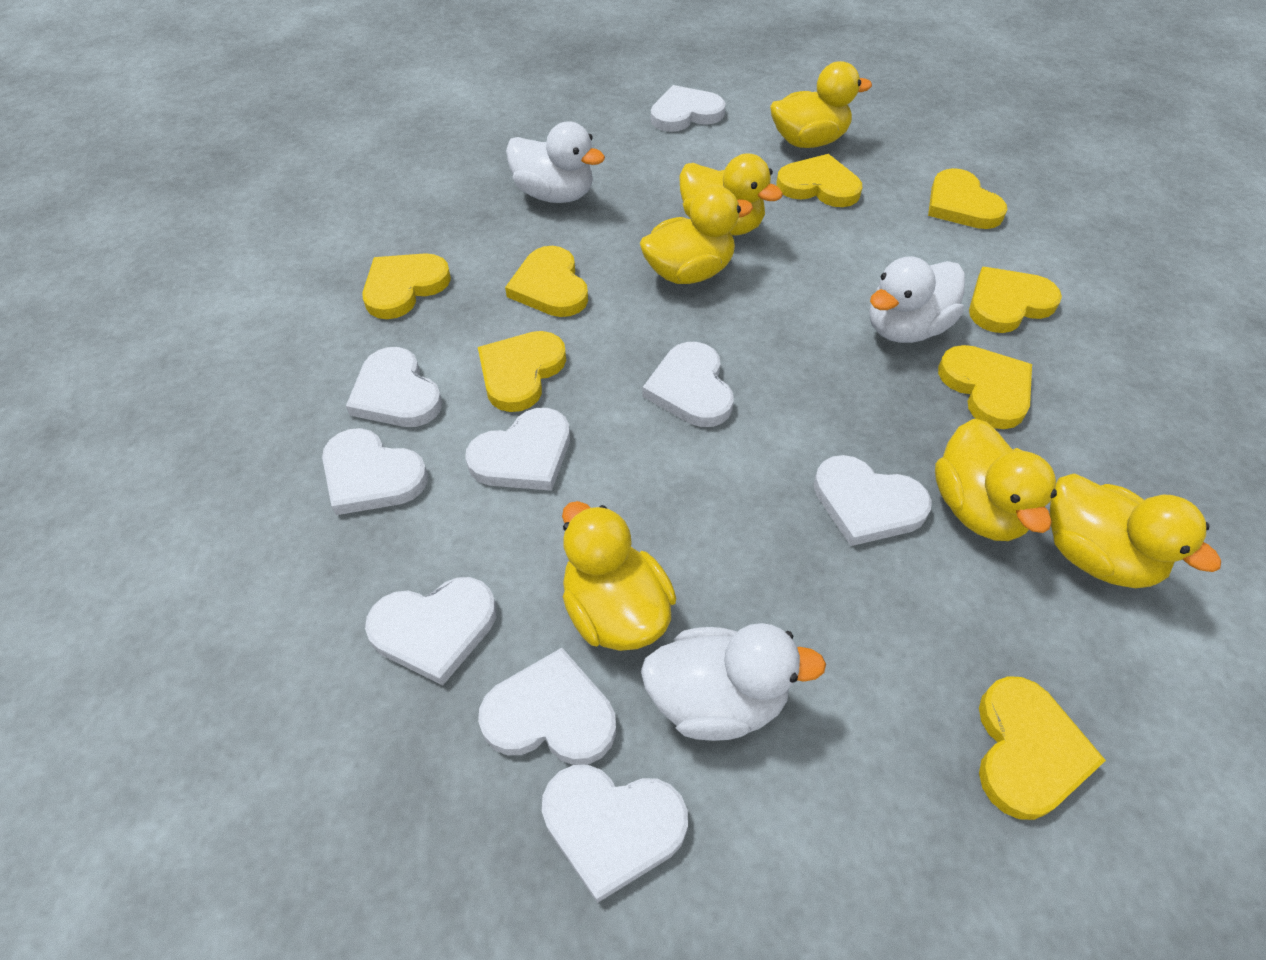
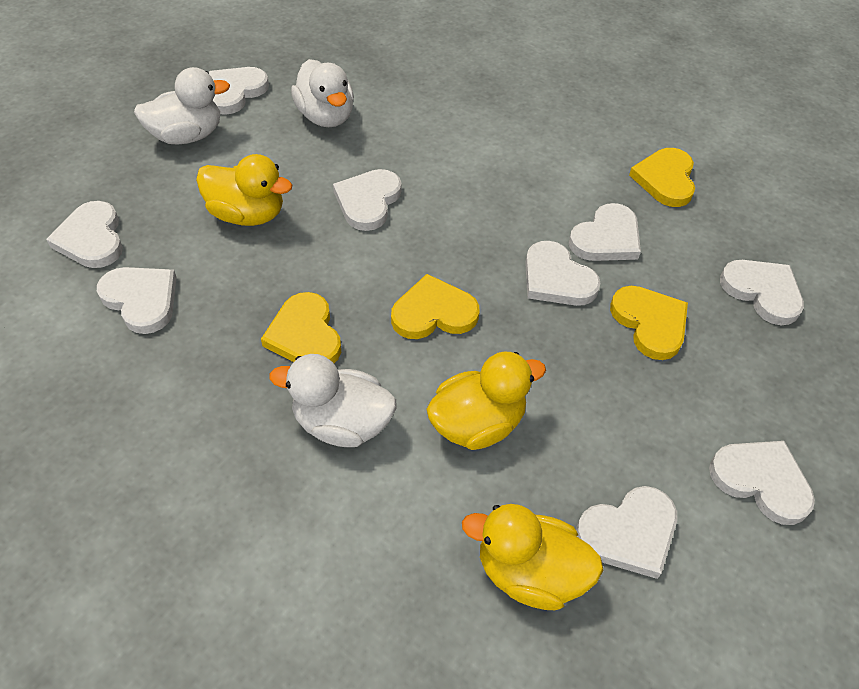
yellow duck: [562,501,677,651] [640,186,753,284] [679,153,783,235] [770,61,872,148] [935,419,1057,541] [1050,473,1221,588] = 6 -> [196,154,292,226] [426,352,546,450] [462,504,603,610] = 3
yellow heart: [362,253,451,319] [478,331,566,412] [505,246,588,317] [776,154,862,207] [928,168,1007,229] [938,345,1032,429] [969,267,1062,333] [979,676,1106,820] = 8 -> [261,292,341,363] [391,274,479,339] [610,286,688,360] [629,148,695,207] = 4

